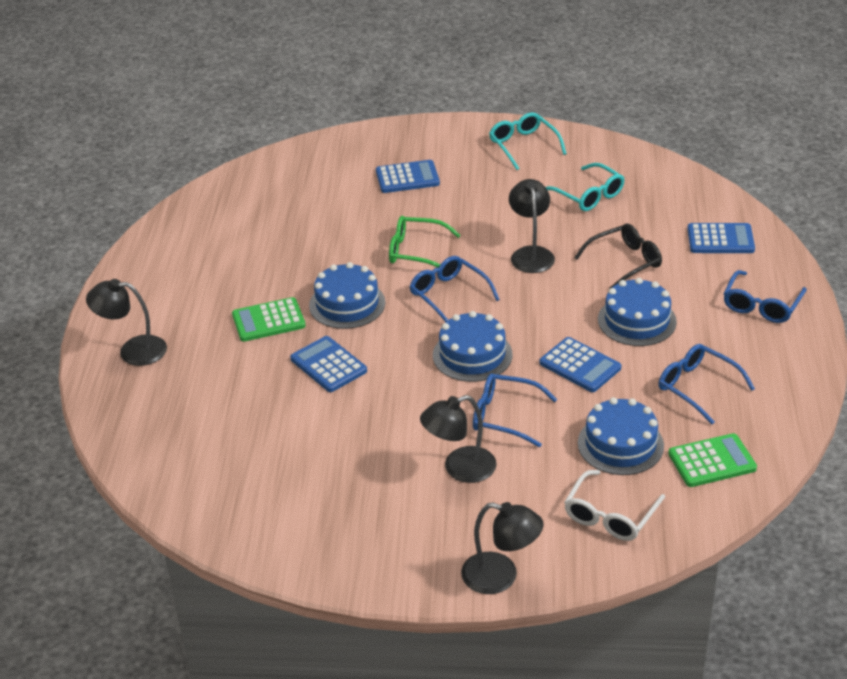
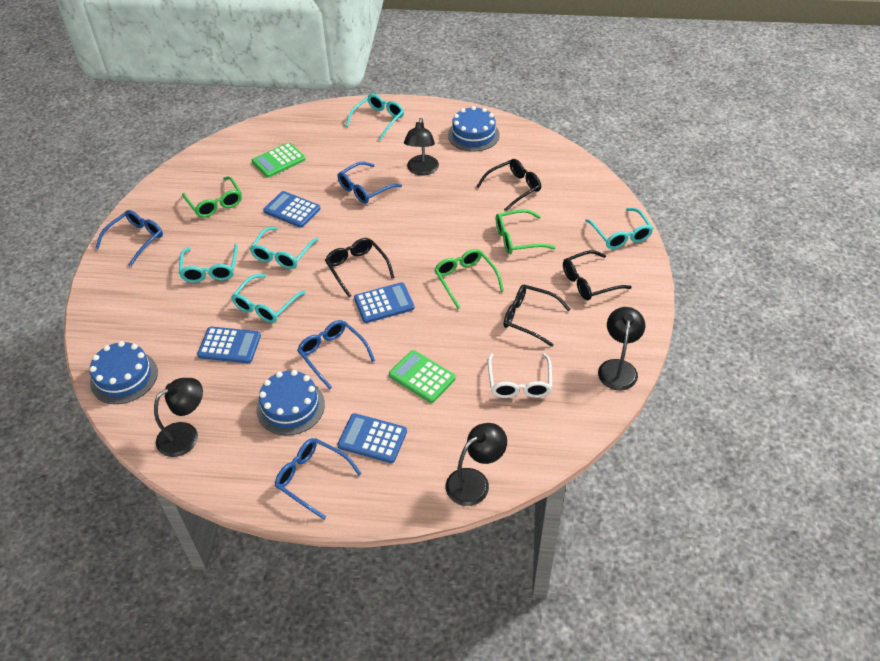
black glasses: [574,223,662,289] = 1 -> [325,238,395,298] [476,159,541,212] [503,285,571,347] [563,250,632,300] = 4
blue cake: [309,262,385,329] [433,311,512,382] [578,397,664,475] [598,278,677,346] = 4 -> [90,341,158,404] [256,370,325,435] [448,106,500,151] = 3
green glasses: [389,216,461,268] = 1 -> [182,176,242,218] [434,249,504,309] [496,209,556,254] = 3
turquoise glasses: [489,112,567,170] [545,163,624,211] = 2 -> [179,244,238,283] [231,274,306,323] [250,227,319,269] [345,94,404,141] [585,208,653,249] = 5

